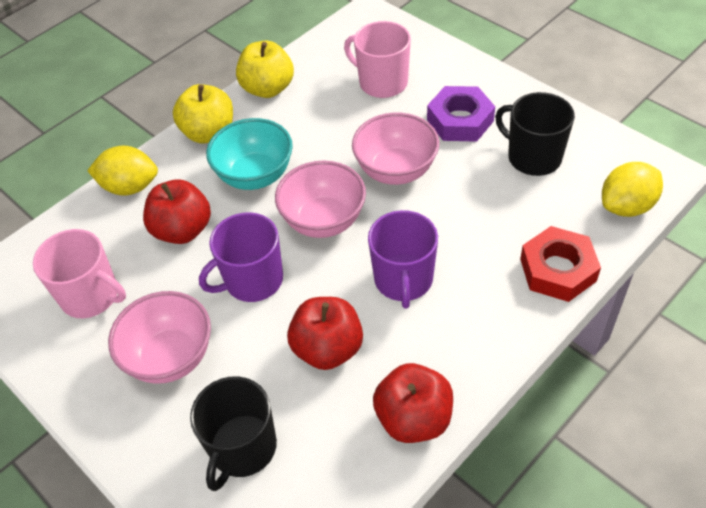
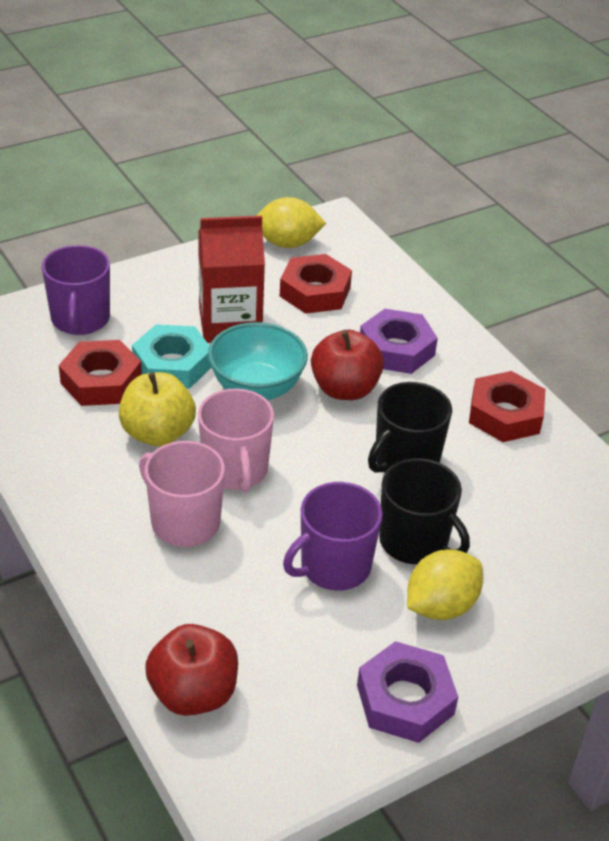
pink bowl: [108,291,211,384] [275,161,366,238] [352,113,439,185] = 3 -> none = 0
purple nut: [427,86,495,142] = 1 -> [357,641,458,743] [360,309,438,374] = 2
red apple: [143,179,211,244] [287,297,363,370] [373,363,453,443] = 3 -> [145,624,238,716] [311,330,384,400] = 2
red carton: none = 0 -> [198,216,265,343] = 1
red nut: [520,226,601,302] = 1 -> [59,340,142,406] [280,254,352,314] [469,371,545,442] = 3
turquoise nut: none = 0 -> [132,324,212,389] = 1
yellow apple: [173,84,233,143] [236,41,294,98] = 2 -> [119,372,196,446] = 1

